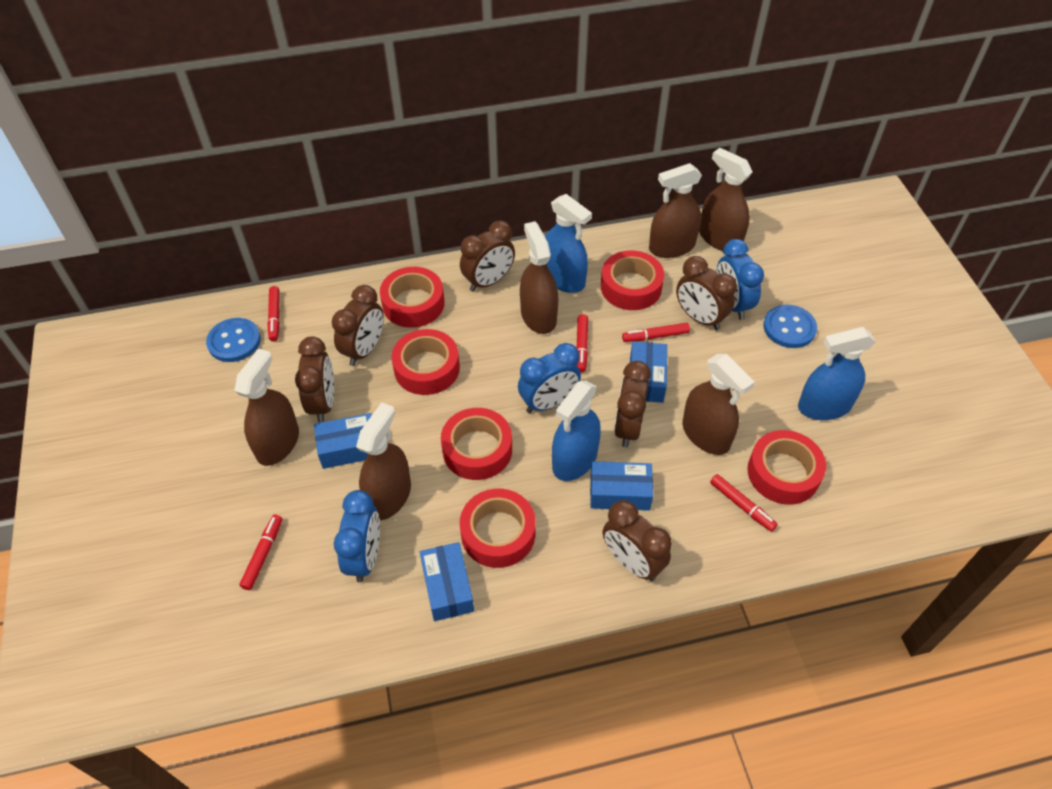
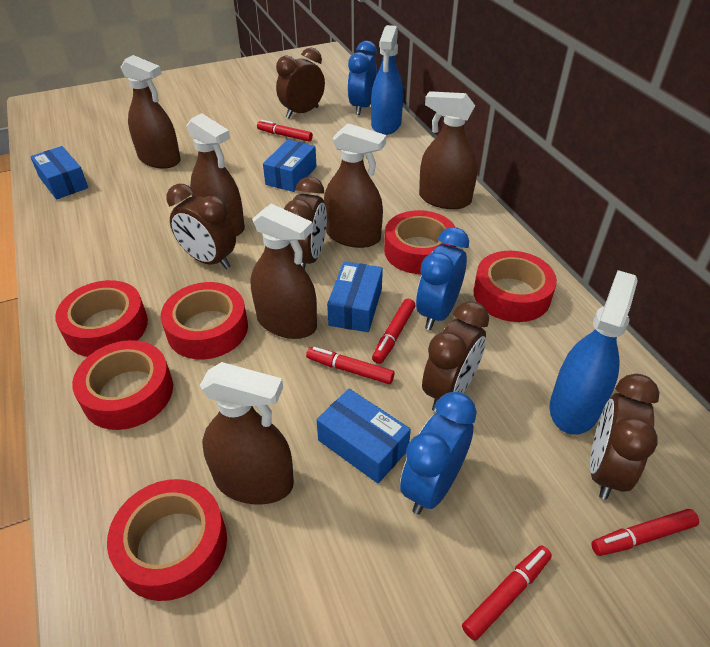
blue button: [206,318,261,362] [763,304,817,348] = 2 -> none = 0
blue spray bottle: [545,194,592,293] [552,380,601,481] [798,327,876,420] = 3 -> [371,25,403,135] [550,270,638,435] = 2
brown clock: [295,336,334,423] [332,285,384,366] [460,221,515,292] [603,500,672,581] [614,361,651,448] [676,256,737,330] = 6 -> [167,184,236,269] [276,48,325,119] [284,177,327,270] [422,301,489,412] [590,374,659,500] = 5

